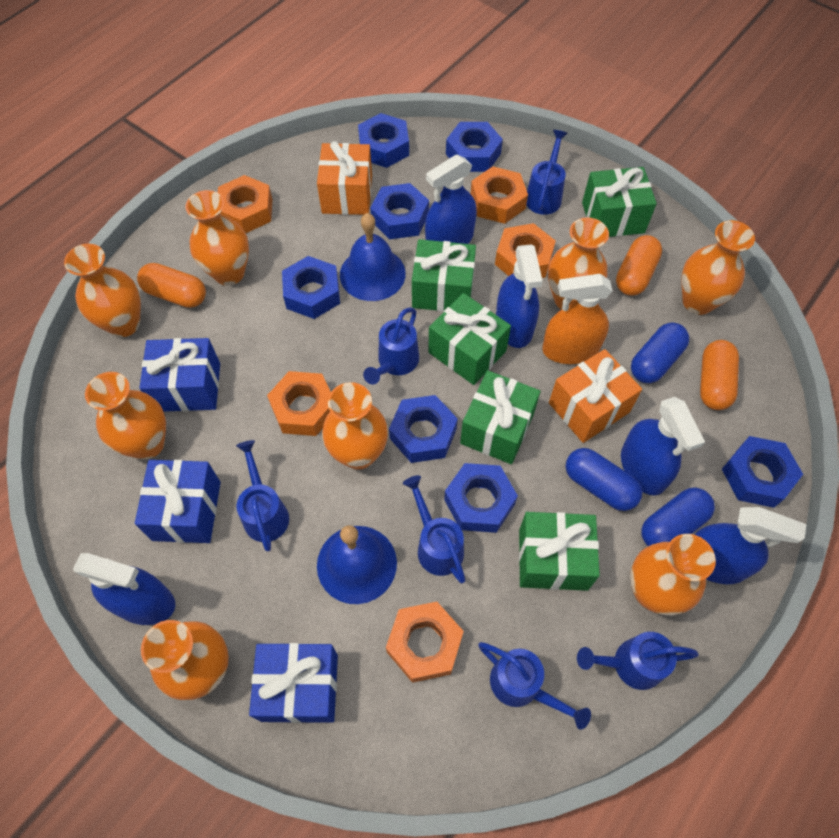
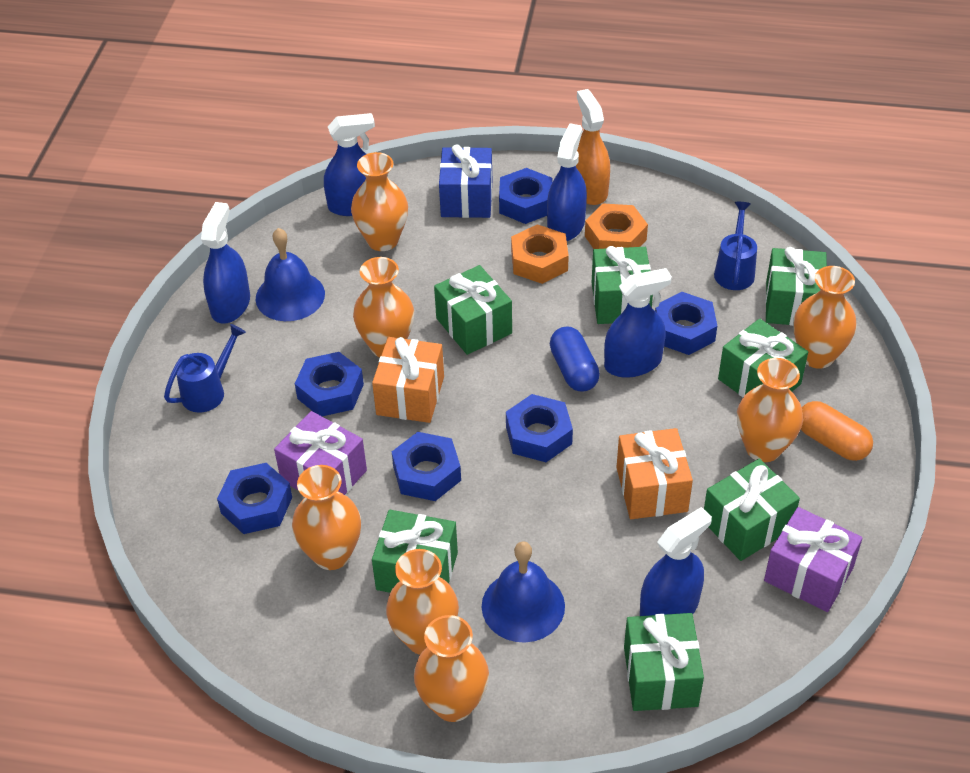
blue capsule: [566,448,642,511] [631,323,689,383] [641,488,715,546] = 3 -> [550,327,600,392] = 1
blue gift: [135,460,221,543] [139,338,220,412] [249,643,338,723] = 3 -> [439,144,492,218] = 1
blue nut: [282,256,340,319] [358,113,409,168] [370,183,429,239] [389,395,458,463] [444,463,518,533] [446,122,503,172] [722,436,803,508] = 7 -> [217,463,292,534] [295,352,364,416] [392,432,461,501] [499,168,552,224] [506,394,573,462] [655,292,717,355] = 6
blue watering can: [236,440,289,551] [363,308,419,384] [403,475,466,583] [479,642,591,730] [526,130,568,215] [577,632,699,690] = 6 -> [164,324,246,413] [714,202,757,290] = 2
green gift: [412,239,476,312] [428,293,511,385] [460,370,540,464] [519,512,600,591] [582,167,657,237] = 5 -> [372,510,458,593] [434,265,512,355] [592,246,653,324] [624,613,704,711] [704,459,800,561] [718,318,808,397] [765,247,827,326] = 7
orange capsule: [137,263,206,308] [616,235,662,296] [700,340,739,410] = 3 -> [801,401,873,461] = 1
orange nut: [218,175,273,233] [267,371,331,436] [386,602,464,683] [471,166,528,224] [495,223,556,278] = 5 -> [511,224,569,284] [585,203,648,249] = 2
orange vase: [64,244,141,337] [85,372,166,460] [141,620,229,700] [185,190,249,286] [322,382,388,470] [548,217,609,310] [630,534,716,615] [681,220,755,315] = 8 -> [292,465,361,570] [351,152,408,251] [353,257,414,357] [386,549,459,655] [414,615,489,722] [737,358,803,462] [793,266,857,369] = 7
purple gift: none = 0 -> [274,411,367,495] [764,507,863,612] = 2

